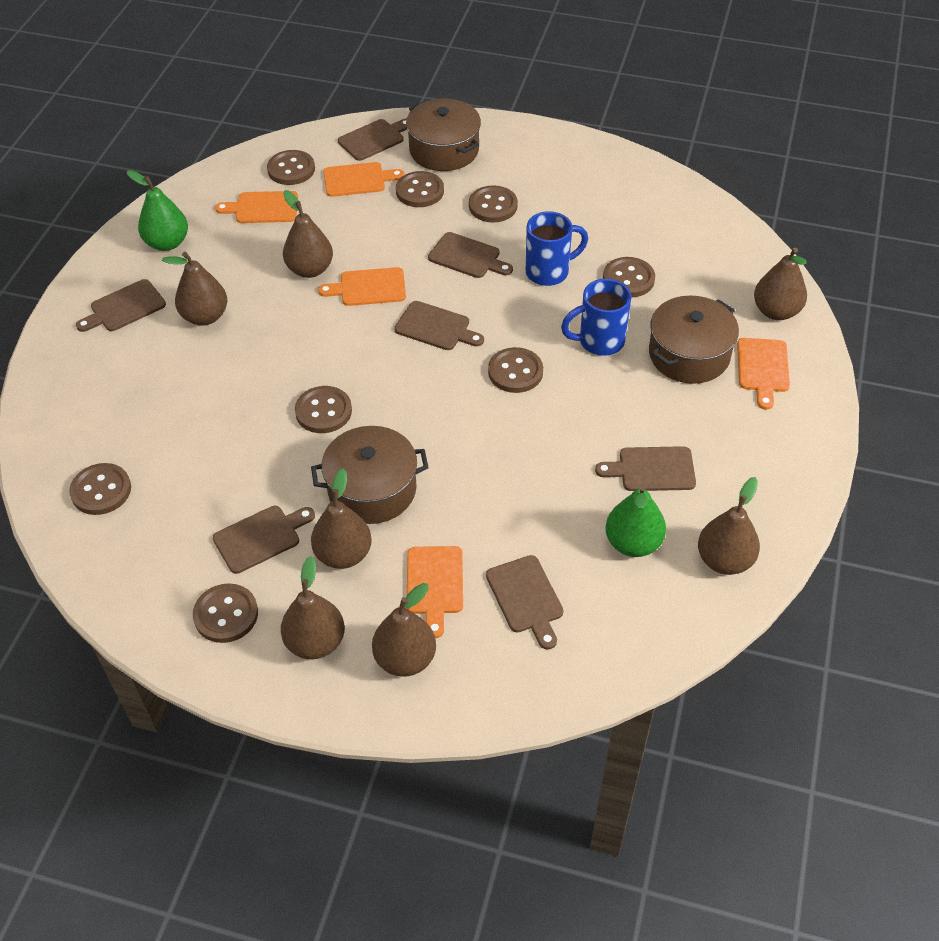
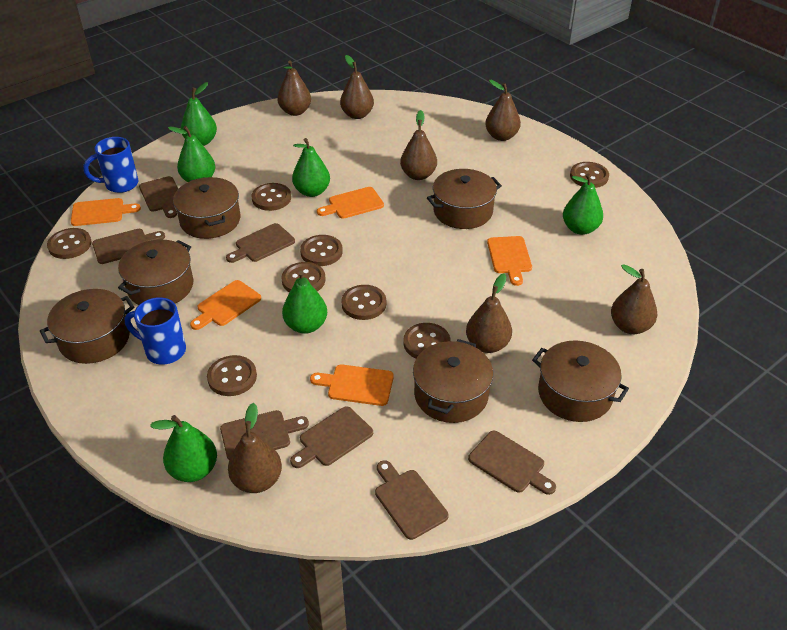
brown pot: [311,426,429,524] [406,99,481,171] [649,295,739,384] = 3 -> [40,289,135,364] [118,239,193,305] [173,177,240,239] [413,339,493,423] [427,169,502,229] [532,340,629,422] = 6
green pear: [127,170,188,251] [605,485,666,557] = 2 -> [150,415,217,482] [168,126,215,182] [181,82,217,146] [282,271,327,334] [292,138,330,197] [563,174,603,235] = 6

